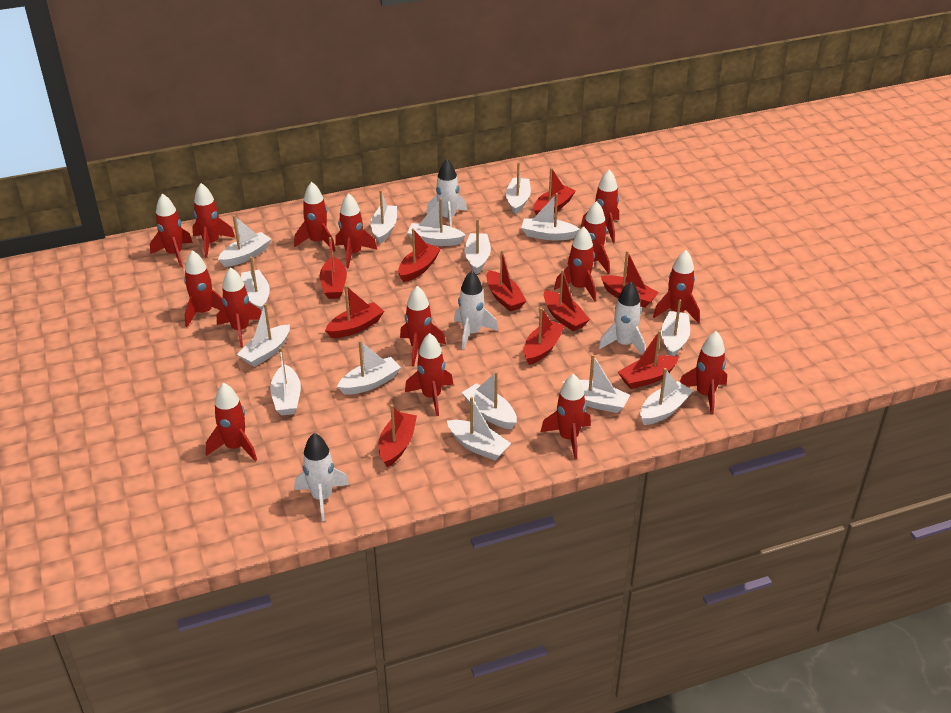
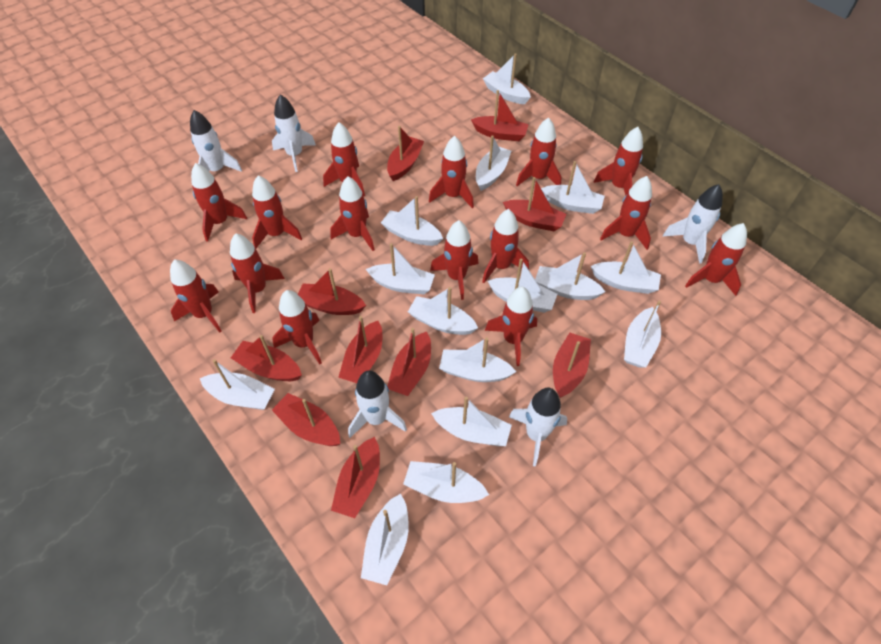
white rocket: [294,433,349,521] [426,159,467,227] [454,271,498,350] [599,282,646,355] = 4 -> [190,110,242,172] [272,94,316,172] [348,370,407,438] [509,388,567,467] [663,184,723,264] = 5

